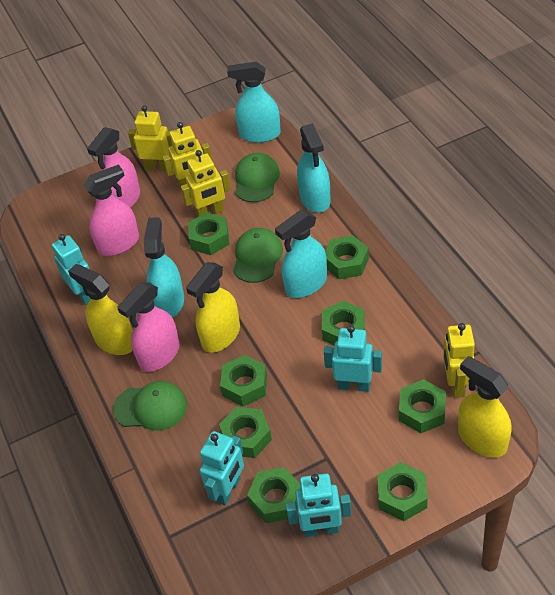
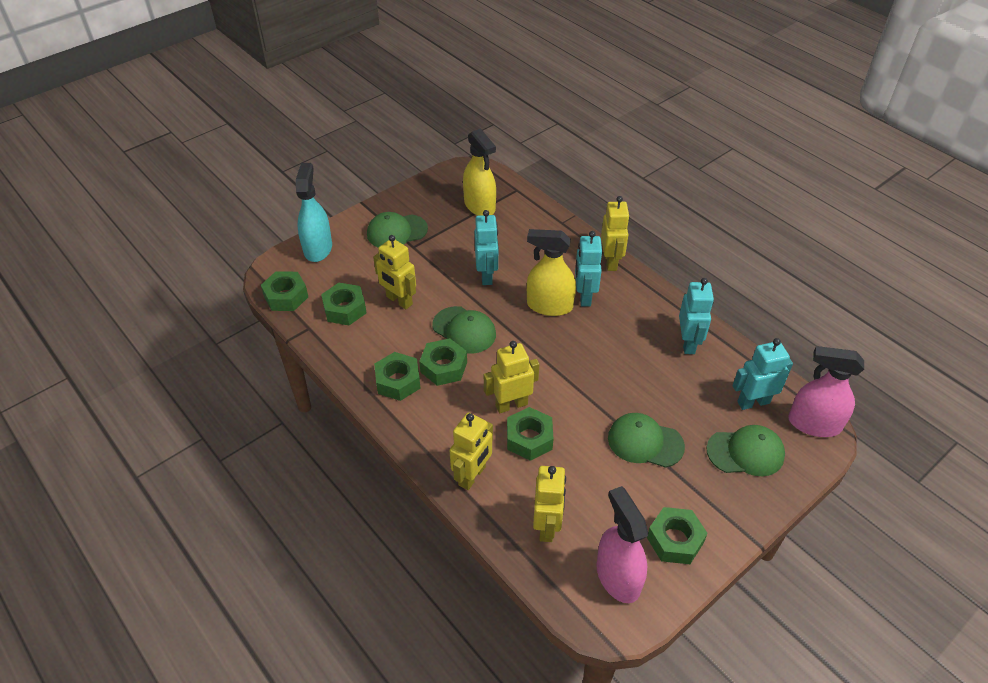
green cap: [113,381,187,431] [233,228,283,283] [235,153,280,202] = 3 -> [367,212,428,248] [432,306,496,354] [608,413,685,468] [706,425,785,476] = 4
green nut: [188,212,229,255] [219,407,272,458] [220,355,267,406] [247,467,301,523] [322,301,365,345] [325,235,369,279] [377,462,428,521] [399,379,446,433] = 8 -> [261,271,308,311] [321,283,367,325] [374,352,421,401] [419,338,467,386] [507,407,554,461] [647,507,708,564] = 6
pink spray bottle: [83,164,139,256] [87,127,140,208] [117,282,179,372] = 3 -> [596,486,648,603] [788,346,864,437] = 2
turquoise spray bottle: [144,217,184,318] [227,62,281,143] [275,210,327,298] [297,123,331,213] = 4 -> [296,163,332,262] = 1
yellow robot: [128,105,173,171] [163,122,212,191] [181,150,231,217] [443,323,475,398] = 4 -> [373,235,416,309] [450,413,493,490] [484,341,539,413] [533,466,566,542] [601,196,630,271] = 5
yellow spray bottle: [68,264,133,355] [186,262,240,353] [458,356,512,458] = 3 -> [463,129,496,216] [527,229,576,316] = 2

